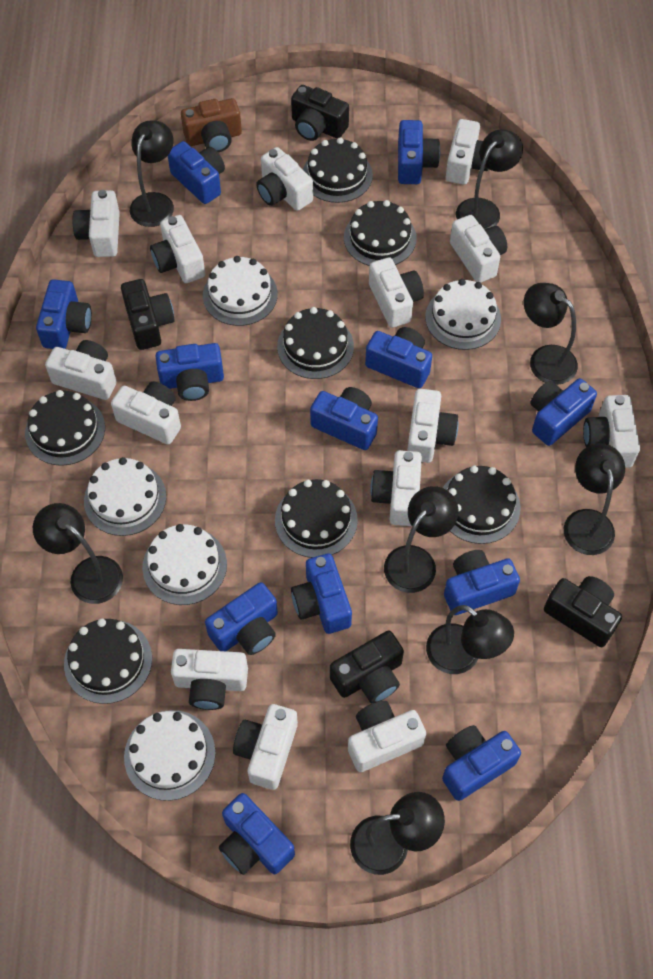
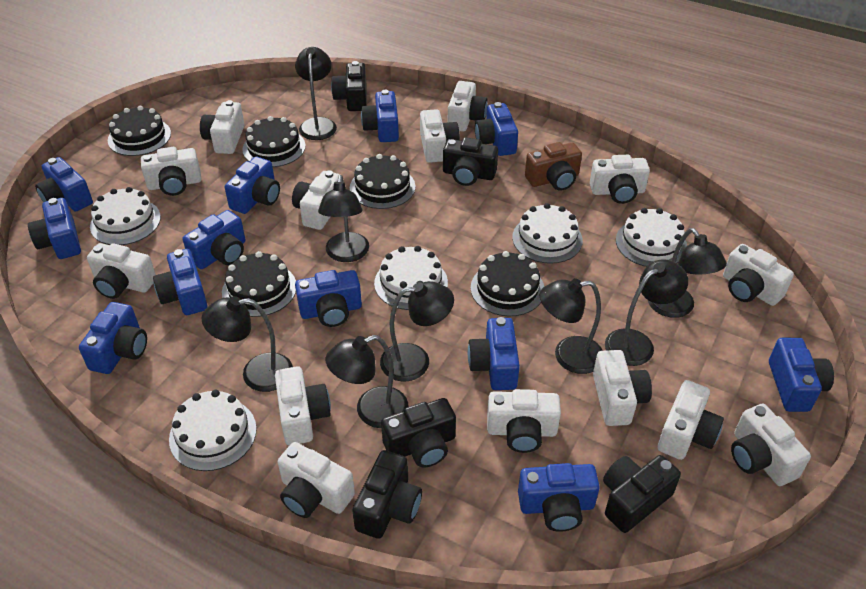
black cake: [25,390,105,466] [64,619,152,704] [275,479,358,558] [277,307,354,379] [303,137,373,203] [344,200,417,266] [443,465,521,544] = 7 -> [108,106,171,156] [222,251,296,317] [242,116,306,167] [350,154,415,209] [471,251,544,316] = 5
black camera: [121,279,175,350] [291,85,349,141] [330,630,404,704] [544,576,622,647] = 4 -> [331,61,367,111] [352,450,422,539] [381,398,456,468] [443,137,498,186] [603,455,681,533] = 5

